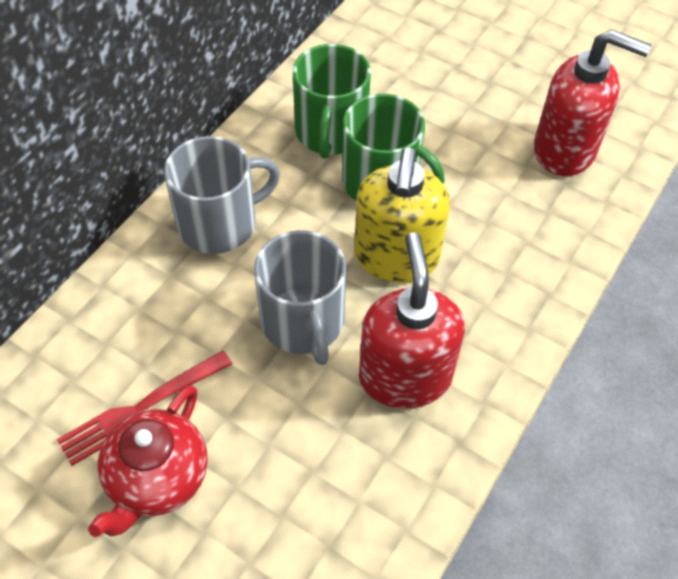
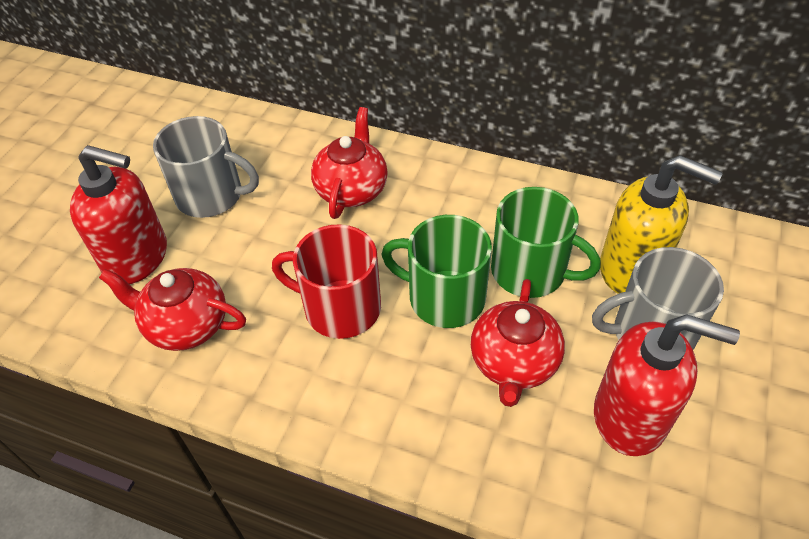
red fork: [57,350,232,466] = 1 -> none = 0
red mug: none = 0 -> [272,224,381,339] = 1
red teapot: [88,385,208,537] = 1 -> [99,268,246,351] [311,107,388,219] [471,279,565,407] = 3

